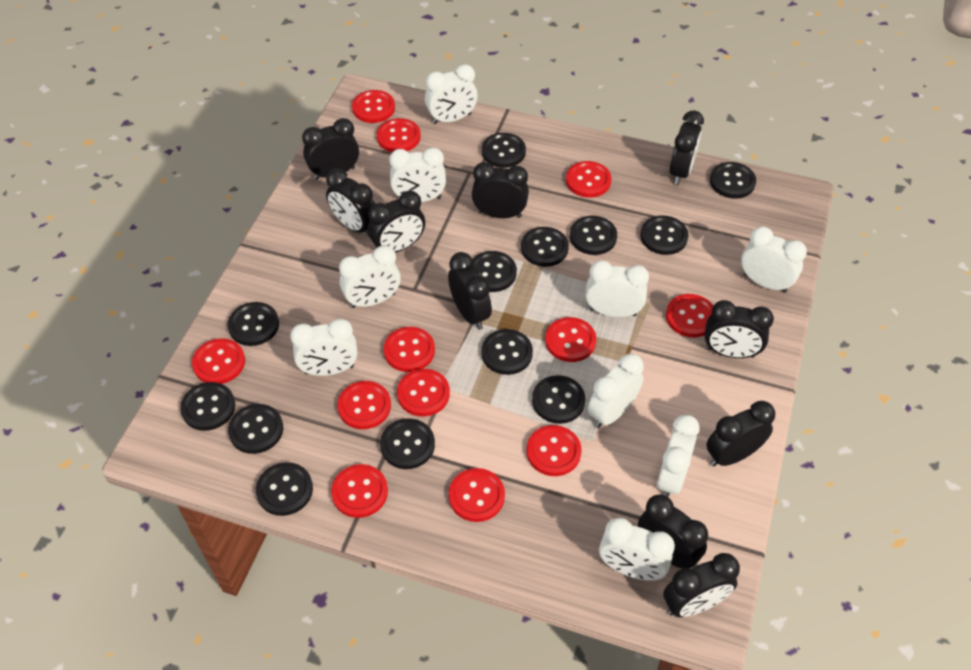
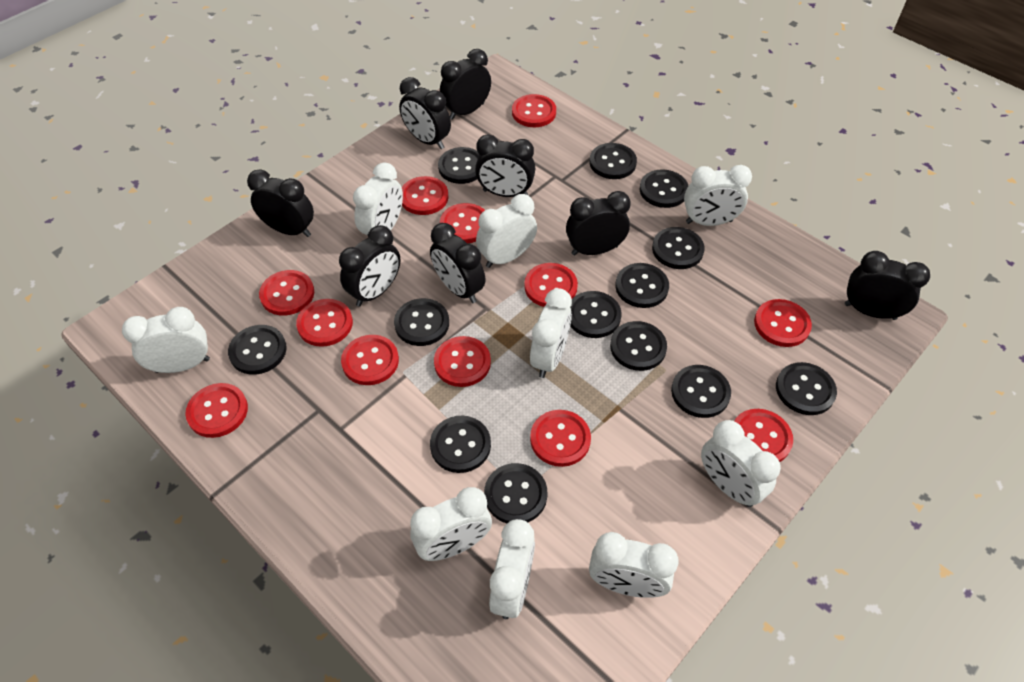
black clock: [302,118,359,180] [326,168,375,237] [368,191,425,253] [448,252,492,330] [472,162,529,218] [638,494,708,569] [663,553,740,617] [670,110,704,185] [705,300,774,358] [706,401,775,467] = 10 -> [247,169,314,237] [339,225,400,306] [399,77,451,149] [430,223,486,303] [440,49,491,120] [475,134,535,197] [566,191,631,255] [845,251,930,320] = 8

